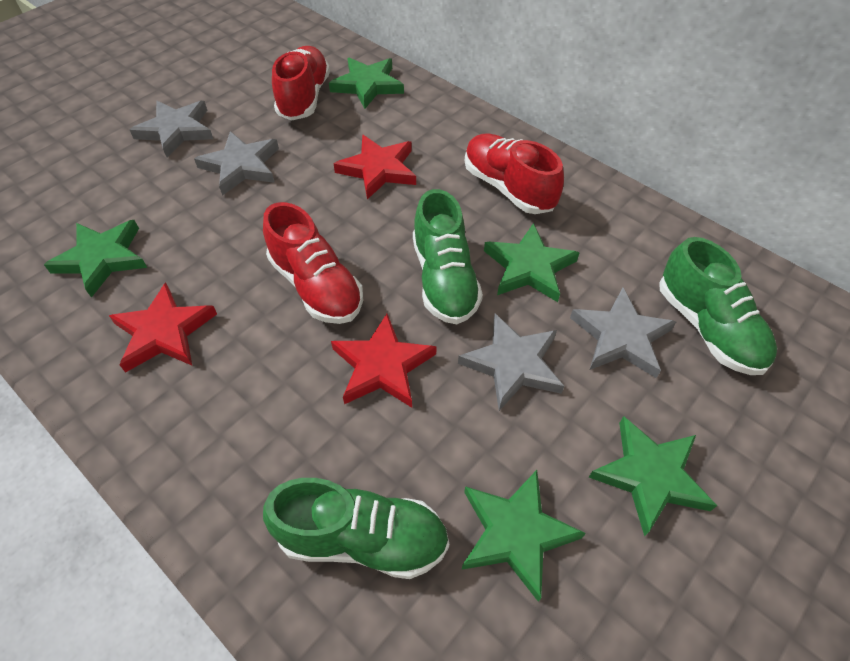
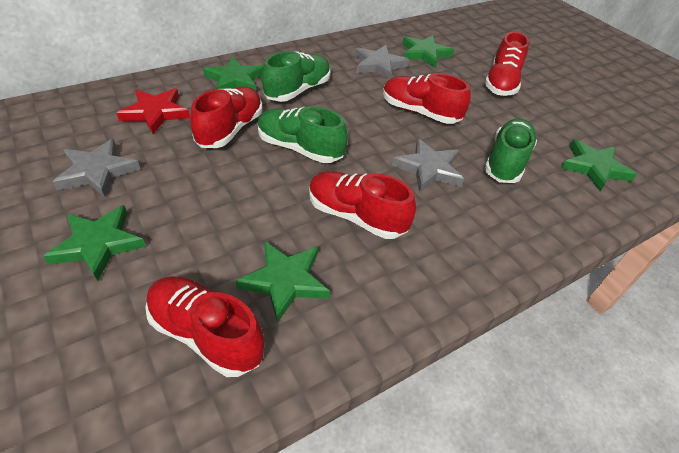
grey star: [130,101,213,158] [194,131,279,196] [458,314,564,411] [570,288,676,378] = 4 -> [53,139,140,197] [355,45,409,80] [392,138,464,192] = 3
red shoe: [263,202,363,324] [272,46,330,121] [465,134,564,214] = 3 -> [145,276,264,377] [190,87,262,148] [309,171,416,239] [383,73,471,124] [485,32,529,96] = 5
red star: [109,282,217,373] [331,314,437,408] [333,135,416,200] = 3 -> [117,88,190,134] = 1

